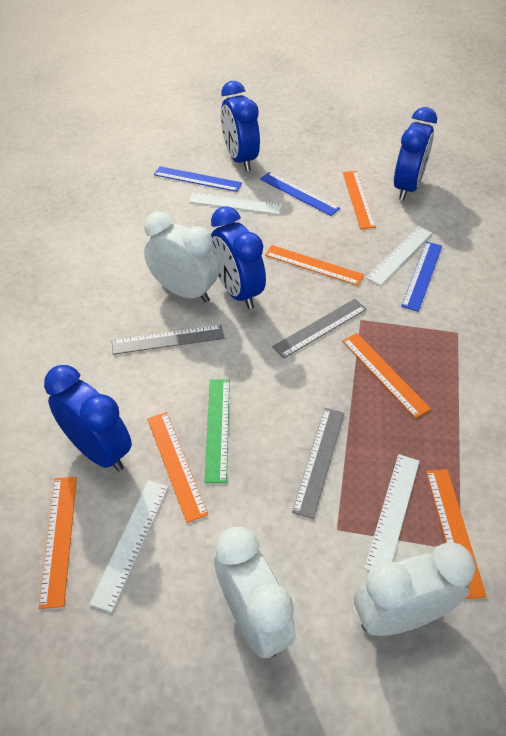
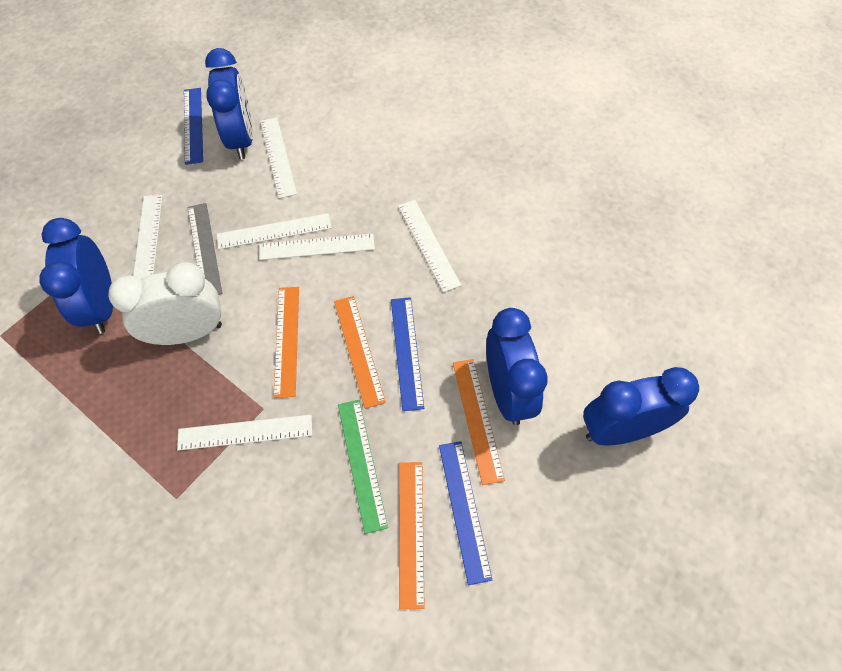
grey ruler: [112,325,224,355] [272,299,367,359] [292,408,344,519] = 3 -> [188,203,222,295] = 1
orange ruler: [39,477,77,609] [147,412,208,523] [265,245,364,286] [342,333,431,418] [343,171,376,229] [426,469,487,599] = 6 -> [273,287,299,398] [334,296,386,409] [399,462,425,609] [453,359,505,485] = 4
white clock: [144,212,219,303] [214,526,296,658] [354,542,475,636] = 3 -> [108,262,222,345] = 1
white ruler: [89,480,168,612] [189,192,282,214] [365,454,420,570] [366,226,432,286] = 4 -> [133,195,163,279] [177,415,312,451] [217,213,332,250] [259,234,375,260] [260,117,297,198] [398,200,461,292] = 6

